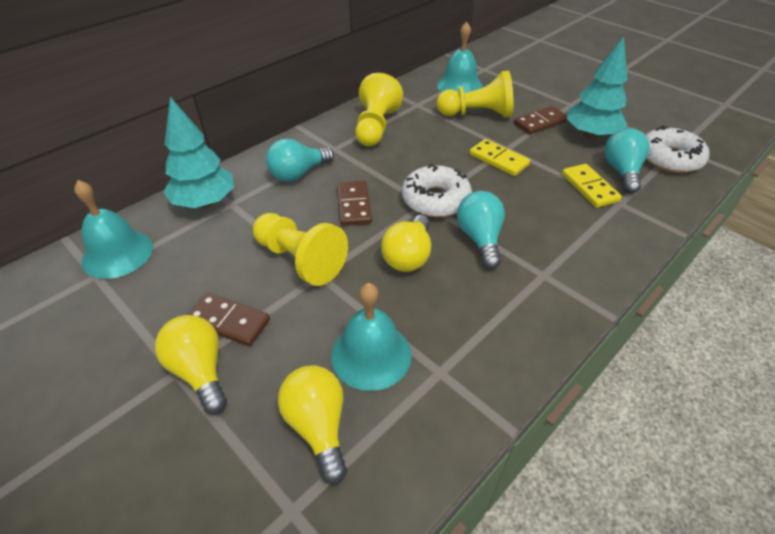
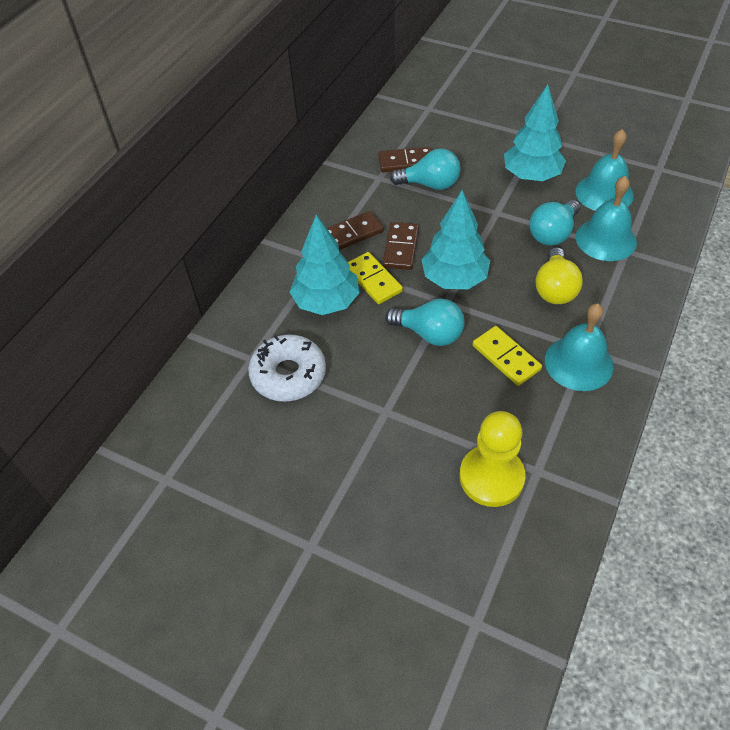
turquoise tree: [164,97,234,208] [566,36,628,139] = 2 -> [290,215,360,315] [421,190,490,289] [504,85,566,181] = 3
white donut: [402,164,472,217] [645,125,709,173] = 2 -> [248,335,326,401] = 1
yellow light bulb: [155,315,227,414] [278,365,347,484] [381,215,431,272] = 3 -> [536,247,583,304] = 1
yellow pawn: [253,213,348,286] [355,73,403,146] [437,71,513,118] = 3 -> [460,411,526,507] = 1

